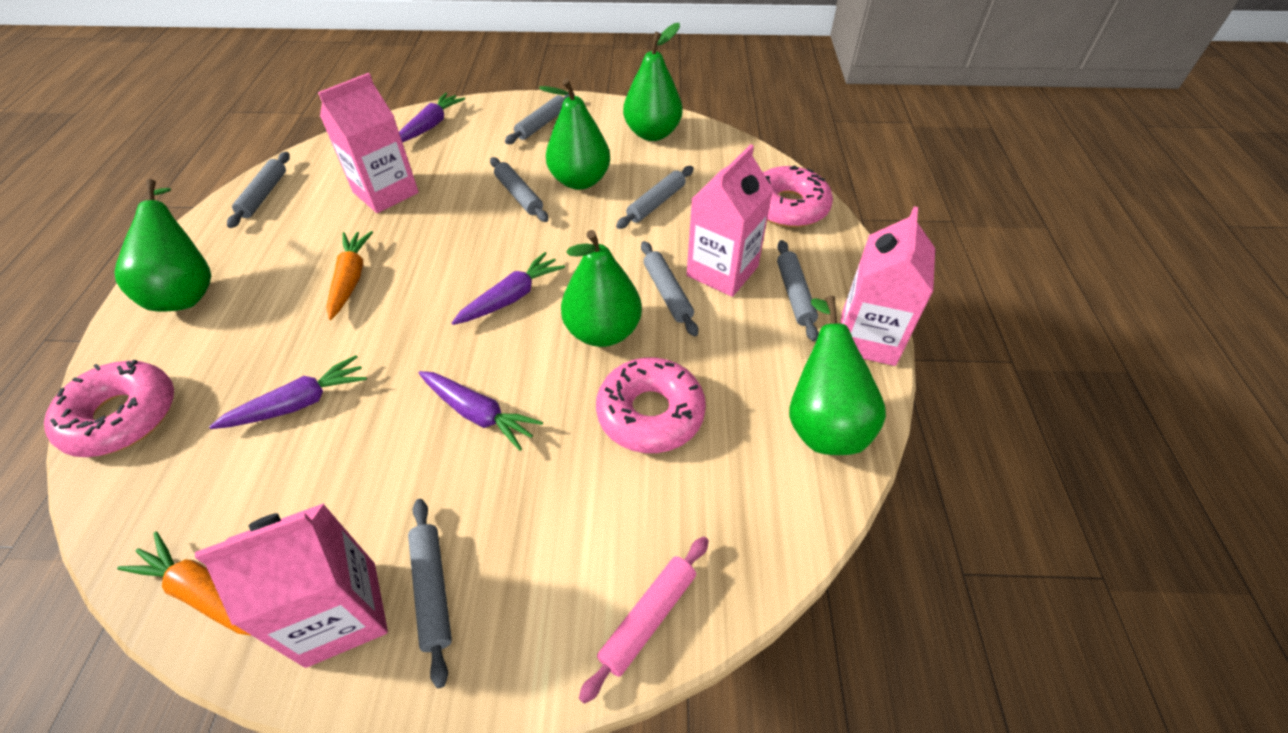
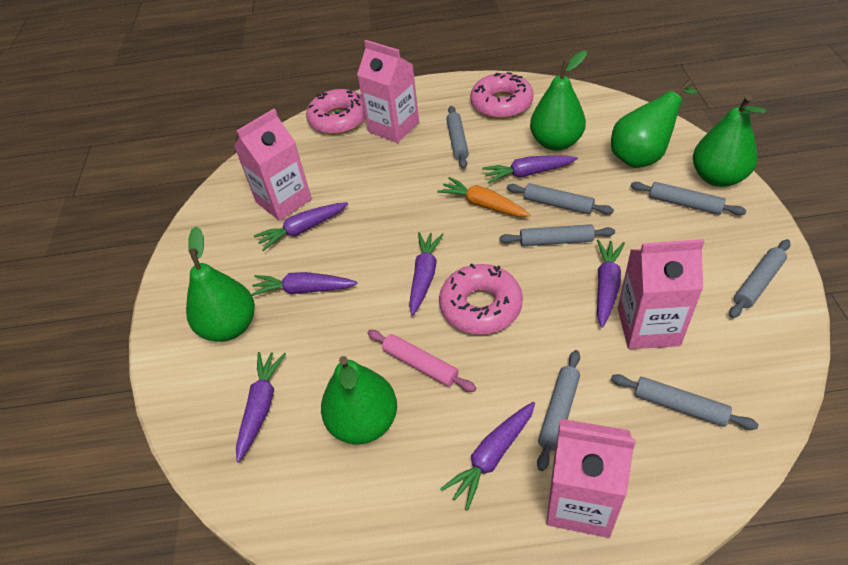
orange carrot: [117,532,252,636] [326,231,373,320] = 2 -> [437,177,530,217] = 1
purple carrot: [209,355,367,429] [399,93,465,143] [419,371,543,451] [452,252,565,325] = 4 -> [236,352,286,463] [251,272,358,296] [254,202,348,251] [409,232,444,316] [440,402,535,510] [482,155,578,184] [597,239,625,328] = 7

